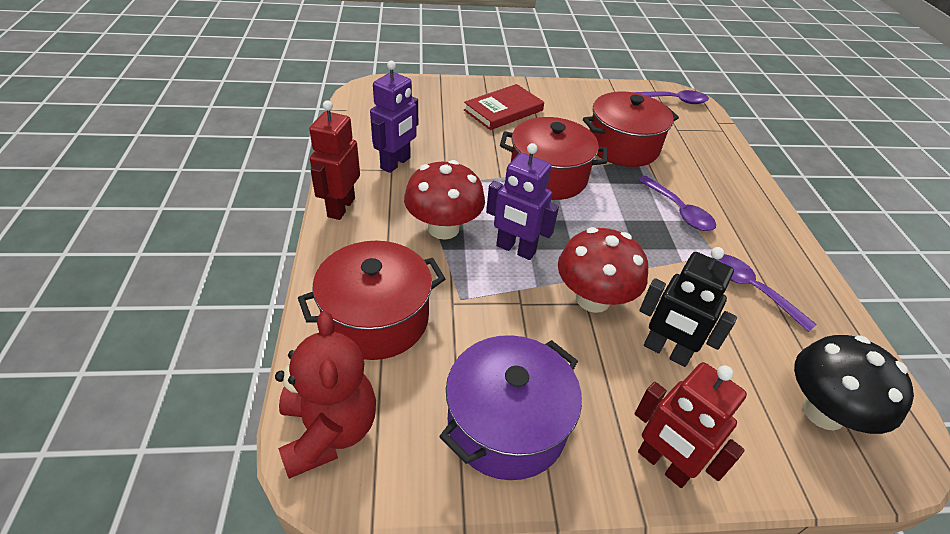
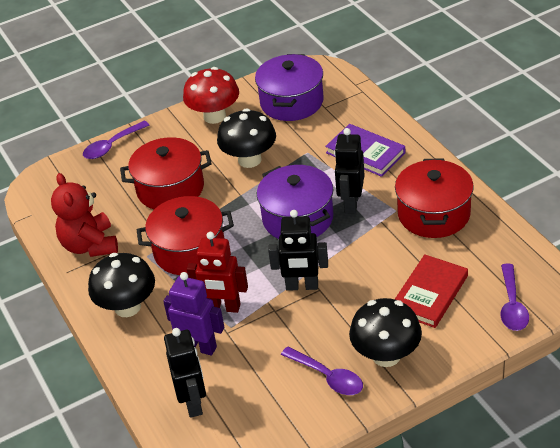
black mushroom: [794,335,914,434] = 1 -> [88,253,155,317] [217,108,276,168] [349,298,422,367] = 3
black robot: [639,247,737,367] = 1 -> [164,328,206,418] [268,210,328,291] [334,128,364,214] = 3
purple book: none = 0 -> [325,124,405,177] = 1
purple pot: [439,335,582,480] = 1 -> [255,54,324,121] [257,165,334,239] = 2
purple robot: [370,61,418,173] [486,143,559,260] = 2 -> [163,272,224,356] = 1
red mushroom: [404,160,485,240] [558,227,648,313] = 2 -> [183,67,239,124] = 1
red robot: [309,100,360,220] [635,362,747,488] = 2 -> [187,232,248,313] = 1

